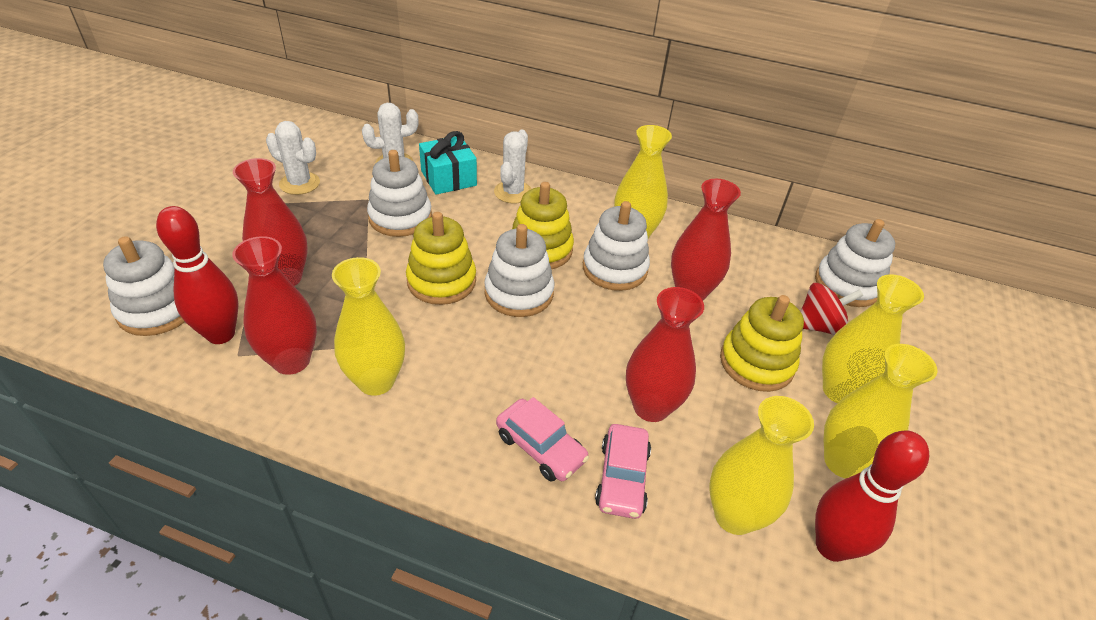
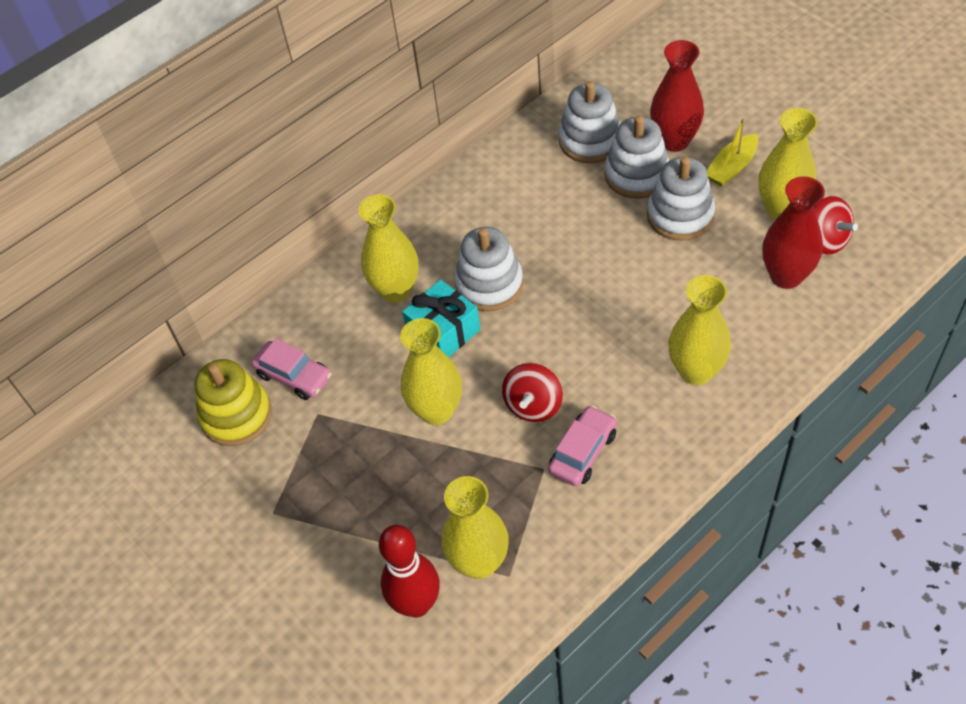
red bowling pin: [156,206,239,344] [815,430,929,562] = 2 -> [379,525,440,618] = 1
red spinning top: [800,283,863,335] = 1 -> [502,363,563,422] [814,196,858,254] = 2
red vase: [232,236,317,375] [233,158,308,286] [626,287,704,422] [671,179,741,301] = 4 -> [650,40,704,152] [762,176,825,289] = 2
white cactus: [266,121,320,195] [362,103,418,163] [494,129,531,203] = 3 -> none = 0
white stacking toy: [103,236,185,336] [367,150,432,237] [484,224,554,317] [583,201,650,291] [815,219,895,307] = 5 -> [454,227,523,311] [559,81,620,163] [605,115,669,199] [647,157,715,241] = 4
yellow boat: none = 0 -> [707,118,758,187] = 1
yellow stacking toy: [406,212,476,305] [512,182,574,269] [720,295,804,392] = 3 -> [195,359,272,446] = 1

